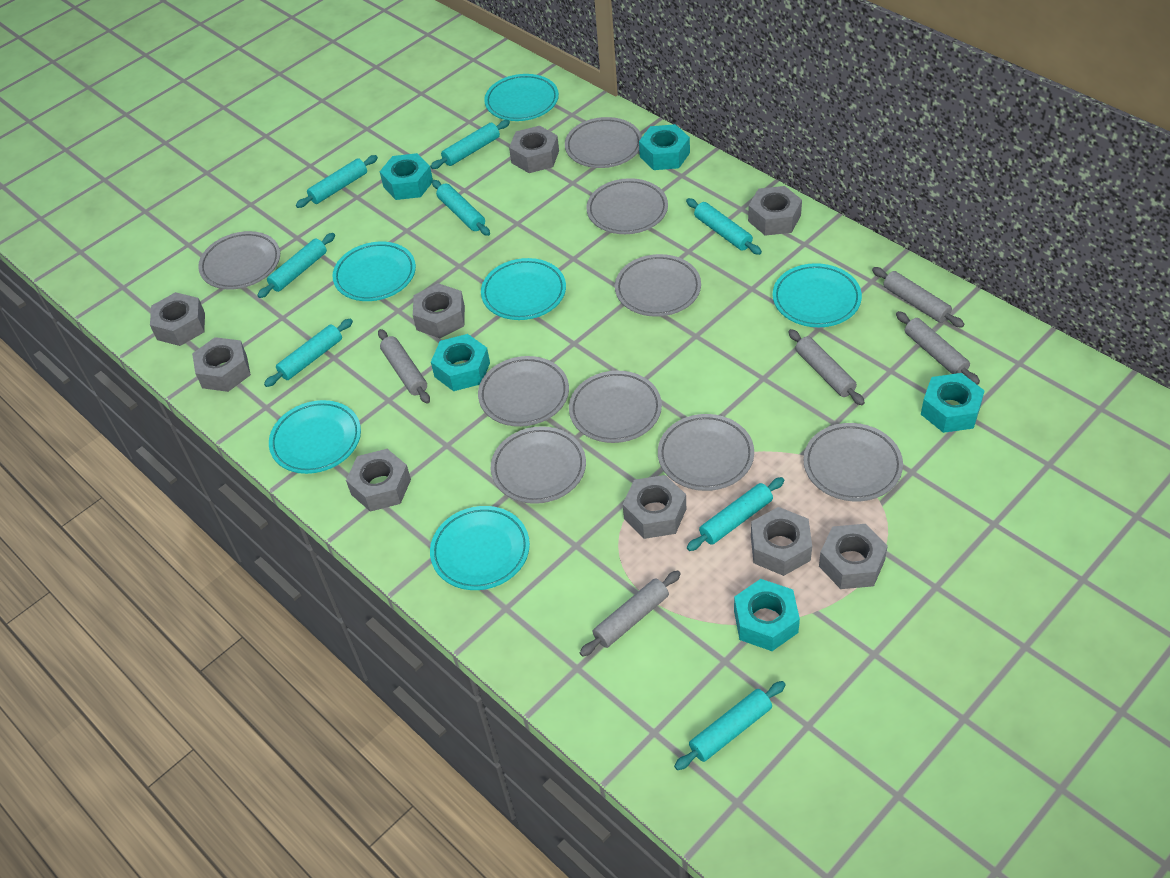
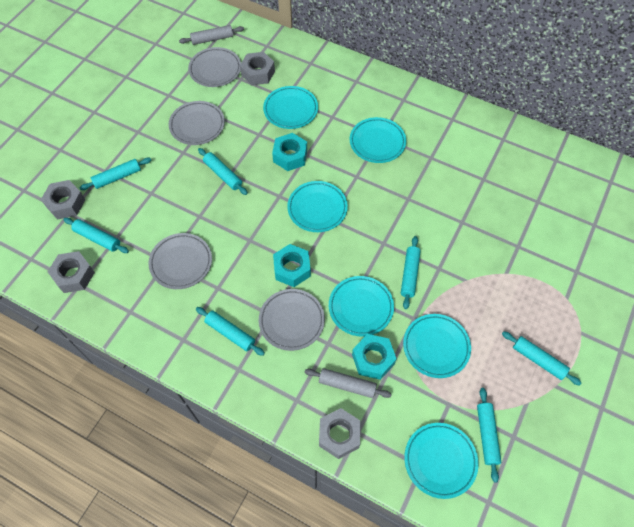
grey nut: [150,292,205,346] [192,337,251,392] [346,449,411,512] [413,283,465,338] [509,126,559,173] [623,475,686,539] [748,186,802,236] [751,507,812,576] [819,524,888,589] = 9 -> [41,180,85,220] [48,251,95,293] [240,52,275,85] [319,408,361,459] = 4
grey plate: [198,231,280,290] [478,356,569,427] [491,426,586,504] [565,117,642,168] [569,371,662,443] [587,178,668,234] [615,254,701,317] [658,414,754,491] [803,423,903,501] = 9 -> [148,233,212,289] [169,101,225,145] [188,47,241,87] [259,289,325,351] = 4
grey rolling pin: [378,329,430,404] [580,570,681,657] [788,329,865,405] [872,267,964,328] [896,311,980,385] = 5 -> [179,25,244,45] [305,368,392,398] = 2
turquoise nut: [379,153,433,200] [431,334,490,391] [639,124,690,170] [734,579,800,651] [921,373,985,433] = 5 -> [272,133,307,171] [273,244,311,287] [352,334,397,380] = 3
turquoise rolling pin: [257,233,335,298] [264,318,353,387] [296,155,378,208] [430,120,510,169] [432,180,490,236] [674,681,786,770] [686,198,762,255] [687,477,784,551] = 8 -> [63,218,129,253] [79,158,151,190] [196,307,265,356] [198,148,248,195] [401,236,421,309] [477,388,501,483] [502,331,581,386] = 7

